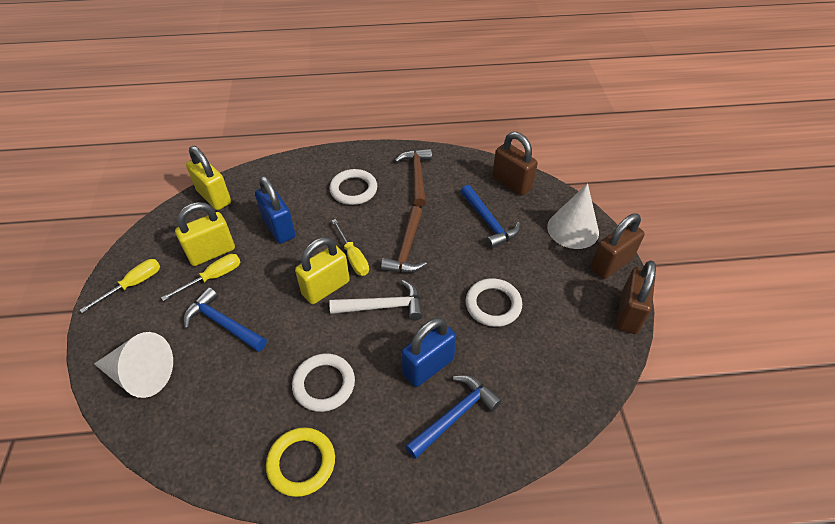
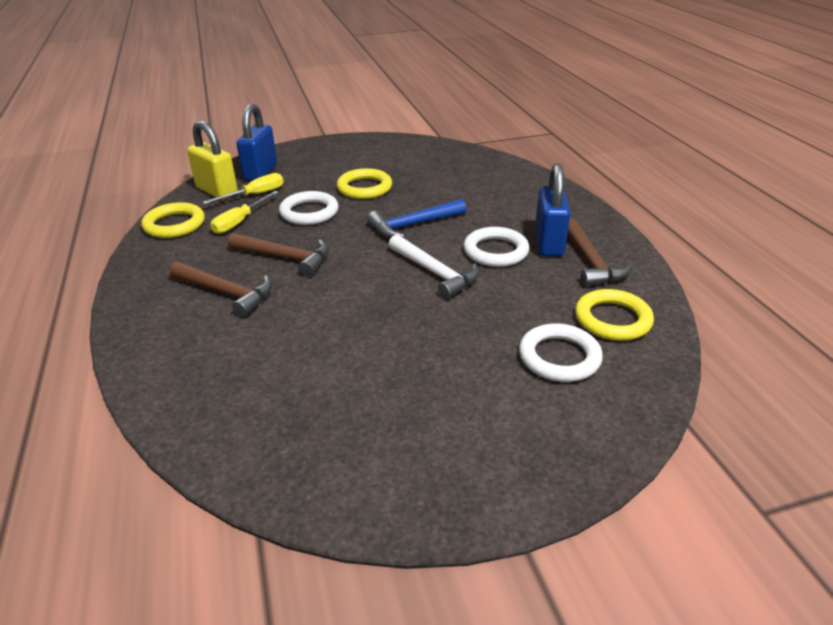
blue hammer: [183,287,267,352] [405,375,502,459] [460,185,520,249] = 3 -> [367,199,466,238] = 1
brown hammer: [381,206,427,273] [395,149,432,207] = 2 -> [170,262,272,317] [228,233,329,276] [568,218,633,286] = 3
brown padlock: [492,132,538,196] [591,213,645,279] [616,260,656,334] = 3 -> none = 0
white cone: [94,332,173,398] [547,183,599,249] = 2 -> none = 0
yellow padlock: [175,202,235,266] [186,146,231,210] [295,237,350,304] = 3 -> [187,120,238,200] = 1
yellow ring: [266,427,335,497] = 1 -> [141,202,205,238] [337,168,392,199] [575,289,654,341] = 3
yellow screwdriver: [80,259,160,313] [161,254,240,301] [332,219,369,276] = 3 -> [202,173,284,204] [210,191,279,234] = 2

